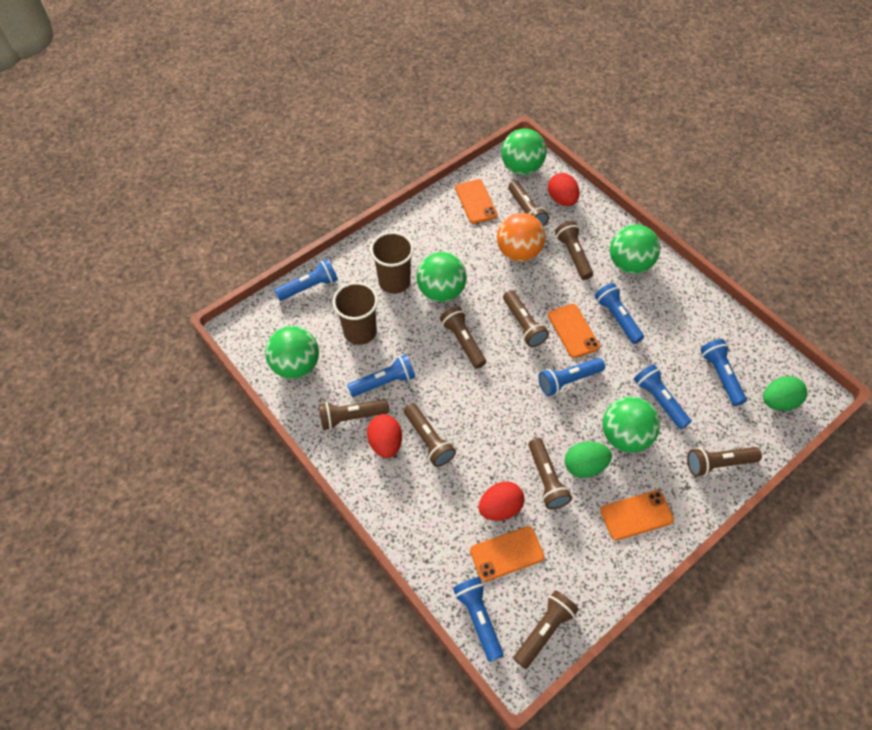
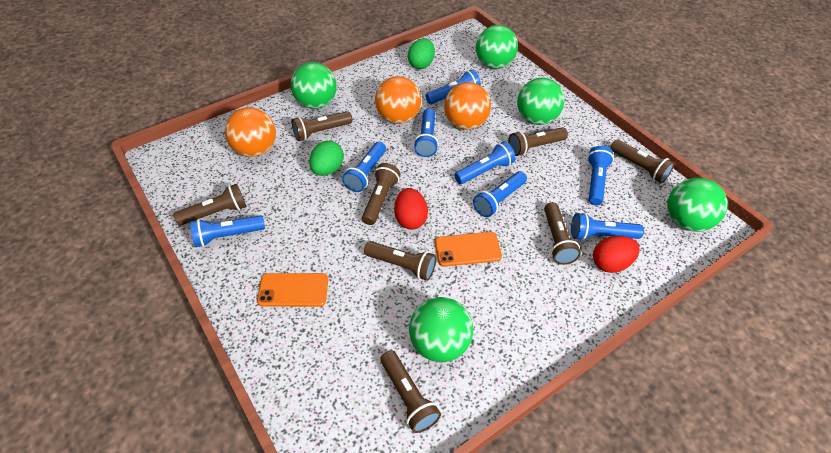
blue flashlight: [274,259,338,301] [347,354,415,397] [453,577,504,662] [538,358,605,396] [595,283,644,344] [634,364,691,429] [700,339,747,406] = 7 -> [190,215,265,247] [342,142,386,192] [414,108,439,157] [426,69,481,104] [454,141,515,184] [473,171,527,217] [571,213,644,241] [587,146,614,205] = 8
brown cup: [333,282,378,345] [370,232,414,294] = 2 -> none = 0
brown flashlight: [319,399,389,430] [404,403,456,467] [440,306,486,369] [503,290,549,347] [508,181,549,226] [513,590,579,669] [528,438,572,509] [555,221,593,280] [687,447,762,477] = 9 -> [173,184,246,226] [292,111,353,141] [362,163,400,225] [364,241,436,281] [380,350,441,433] [508,127,568,156] [544,202,581,265] [610,140,675,183] = 8
orange ball: [497,213,545,262] = 1 -> [225,107,276,157] [375,76,421,124] [444,82,491,130] = 3
orange phone: [455,179,498,224] [470,526,544,582] [548,304,600,358] [600,490,674,541] = 4 -> [257,273,328,307] [435,232,502,267] = 2
red egg: [367,414,402,458] [479,481,525,521] [548,173,580,206] = 3 -> [394,188,428,229] [593,236,640,273] = 2

